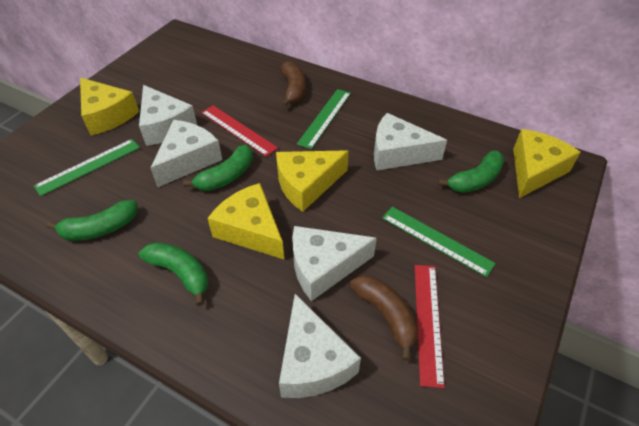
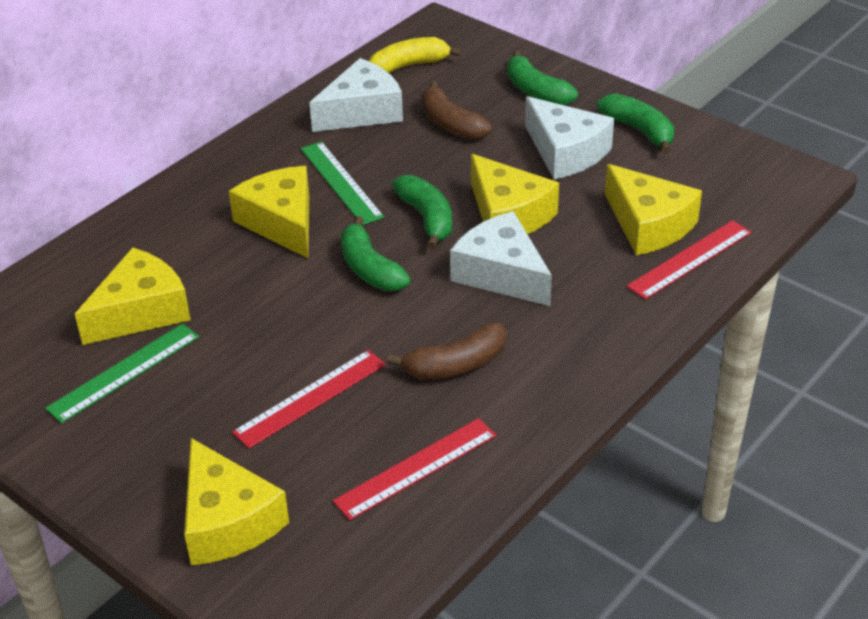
green ruler: [34,139,140,196] [297,89,351,149] [382,207,496,277] = 3 -> [45,324,199,423] [301,142,384,225] = 2
red ruler: [201,105,278,157] [415,265,445,388] = 2 -> [232,350,386,449] [333,418,497,520] [627,220,752,300] = 3
white cheese: [139,85,197,146] [150,120,222,187] [279,294,361,398] [292,226,377,301] [374,113,447,170] = 5 -> [309,58,403,132] [450,211,552,306] [525,96,614,179] = 3
yellow banana: none = 0 -> [368,37,462,74] = 1
yellow cheese: [80,77,139,135] [207,183,284,259] [276,150,349,212] [513,129,581,198] = 4 -> [75,247,191,345] [184,438,289,566] [229,166,309,258] [471,154,559,234] [605,164,702,255] = 5

